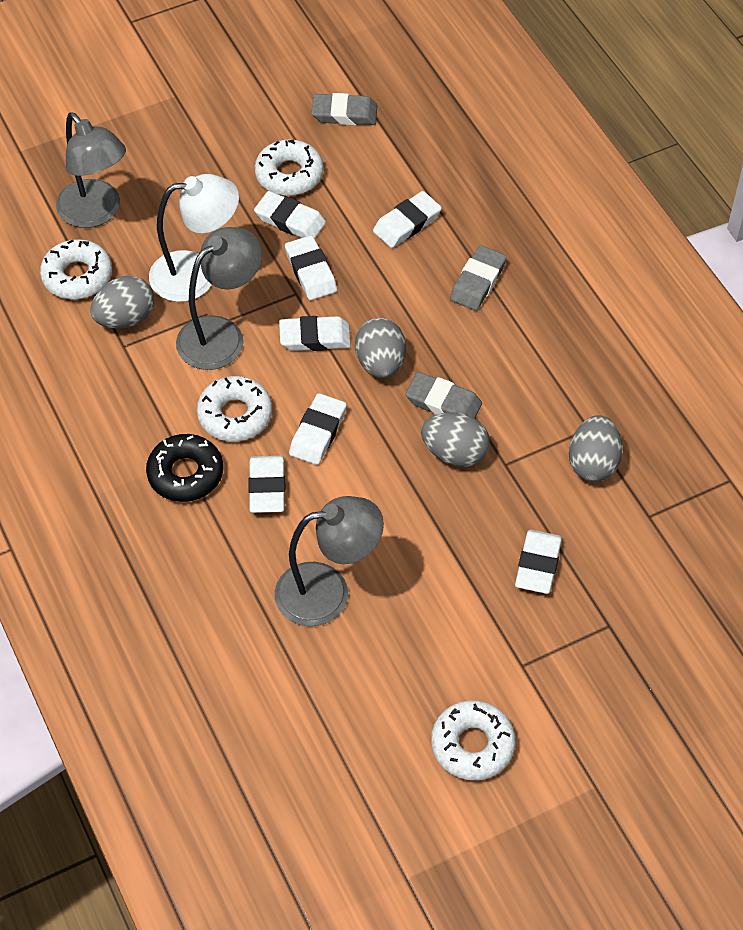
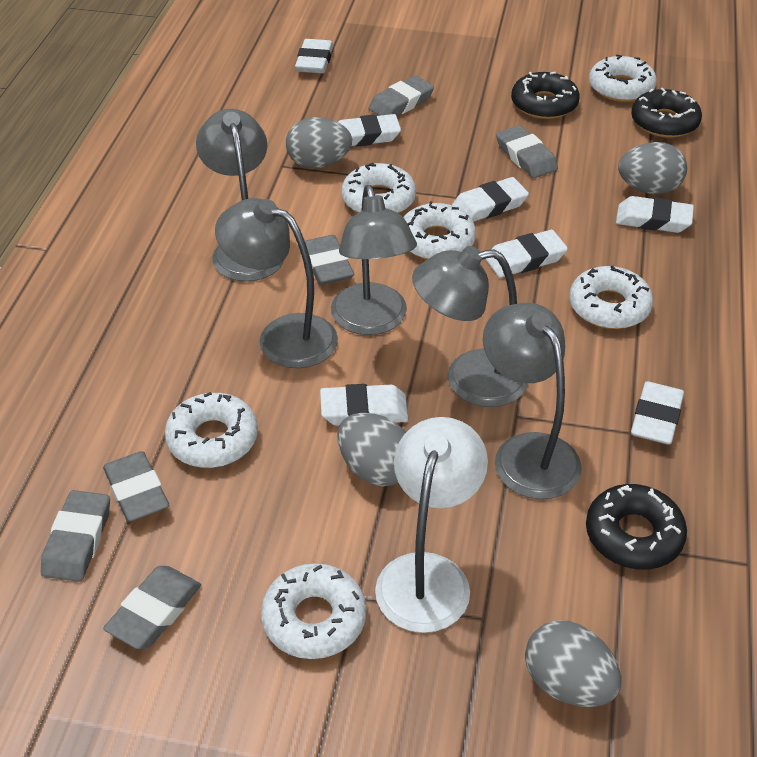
black donut: [146,434,223,502] = 1 -> [511,72,580,119] [586,484,687,570] [631,88,702,138] = 3
grey eraser: [312,93,377,125] [405,372,482,418] [450,246,507,310] = 3 -> [41,490,110,582] [103,451,169,522] [103,566,201,649] [305,235,354,285] [368,76,434,116] [496,125,558,178] = 6
grey lamp: [56,112,126,228] [176,227,262,370] [275,496,384,626] = 3 -> [196,109,284,282] [215,198,338,368] [331,185,417,335] [412,246,528,407] [483,303,582,499] = 5
white donut: [40,239,112,299] [197,376,272,441] [255,139,323,196] [431,700,515,780] = 4 -> [165,392,258,468] [261,563,367,659] [342,163,416,213] [403,201,476,259] [569,265,653,329] [589,54,657,102] = 6

